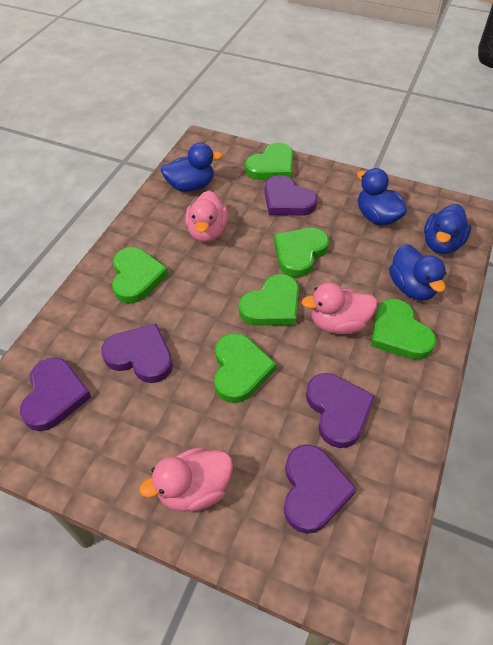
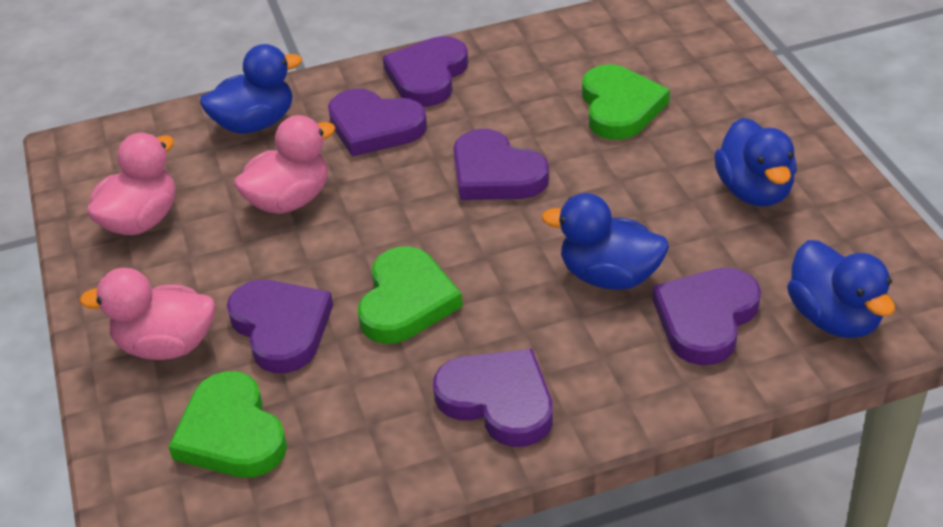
green heart: [112,247,168,304] [214,333,276,403] [239,274,299,326] [245,143,293,180] [274,228,329,277] [371,299,436,360] = 6 -> [169,371,287,478] [358,246,463,344] [582,64,670,140] = 3
purple heart: [20,357,91,431] [101,324,173,383] [265,175,317,216] [284,444,357,534] [306,373,375,448] = 5 -> [227,280,333,373] [328,88,427,157] [383,36,469,107] [433,349,553,447] [453,129,549,200] [652,268,761,365] = 6

